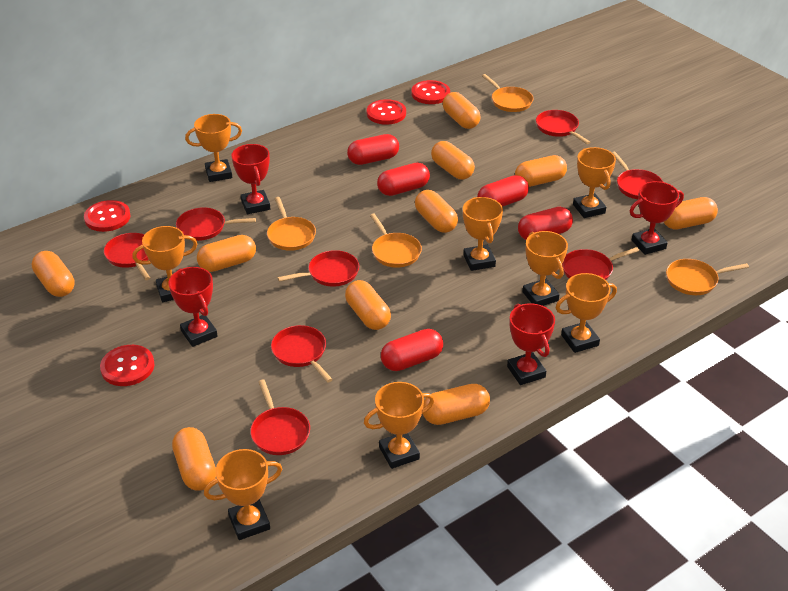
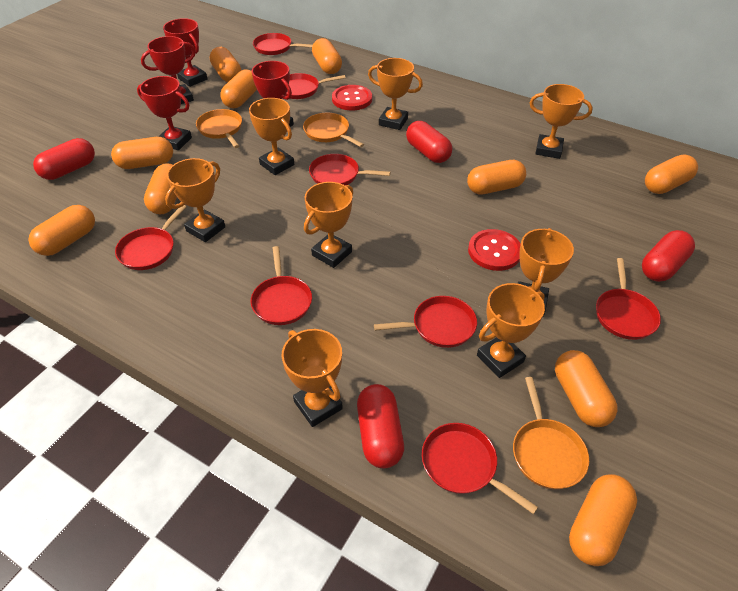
orange pan: [267,197,316,251] [370,214,422,268] [482,74,533,112] [666,259,749,295] = 4 -> [196,109,242,148] [303,113,364,147] [513,377,589,489] = 3
red button: [84,200,131,232] [100,345,155,386] [367,99,406,125] [411,80,450,104] = 4 -> [332,85,372,111] [468,229,521,271] = 2
red capsule: [347,134,399,165] [377,162,430,196] [381,329,443,371] [477,175,529,207] [518,207,573,240] = 5 -> [33,138,95,180] [357,384,404,468] [406,121,452,163] [642,230,695,282] = 4

